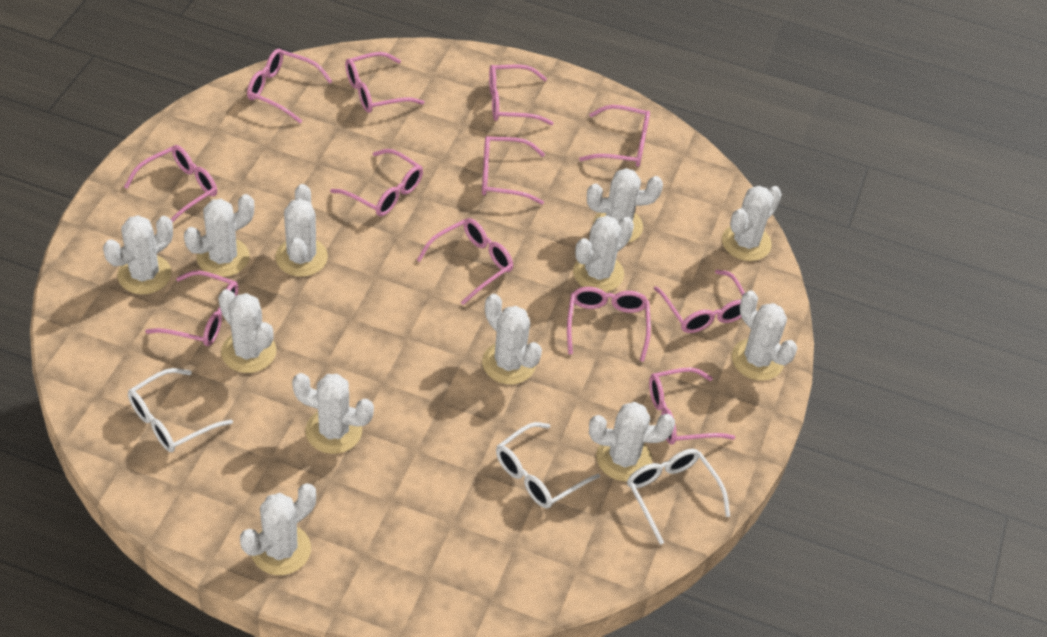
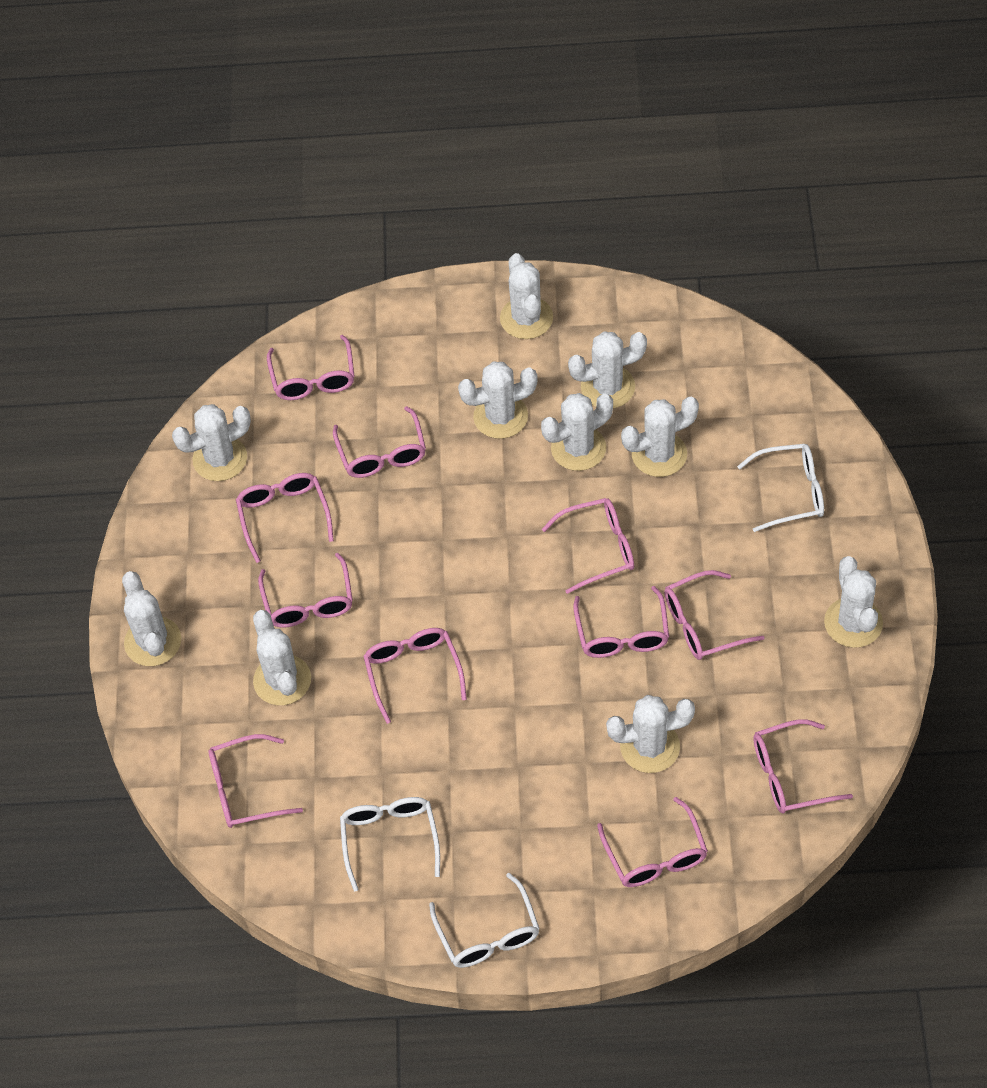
pink glasses: [124,145,217,223] [145,270,238,346] [247,49,333,123] [330,149,423,216] [345,52,424,113] [417,218,513,305] [482,136,545,205] [489,65,553,125] [567,287,651,362] [579,105,650,167] [649,367,735,445] [654,270,745,333] = 12 -> [208,734,303,828] [236,473,334,563] [258,553,353,627] [267,335,354,400] [333,406,426,478] [363,628,467,724] [542,498,634,594] [573,586,669,658] [597,797,708,887] [664,570,765,660] [753,720,853,813] = 11
white cactus: [103,215,173,295] [184,194,254,277] [218,289,276,373] [240,483,316,575] [275,184,328,277] [292,373,374,454] [482,294,542,384] [573,216,634,292] [587,168,663,243] [589,402,675,482] [722,186,782,261] [732,290,797,381] = 12 -> [122,571,181,666] [172,404,251,481] [253,610,311,705] [458,361,538,439] [500,253,553,339] [541,393,613,471] [568,332,647,408] [606,695,695,773] [621,397,699,477] [824,556,883,648] = 10

